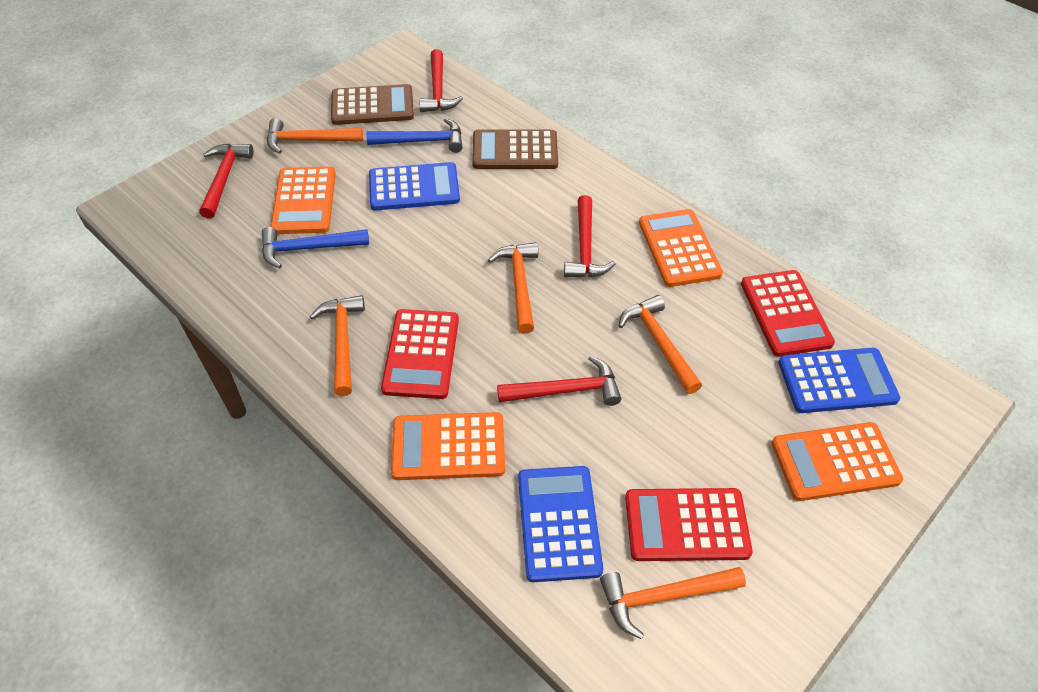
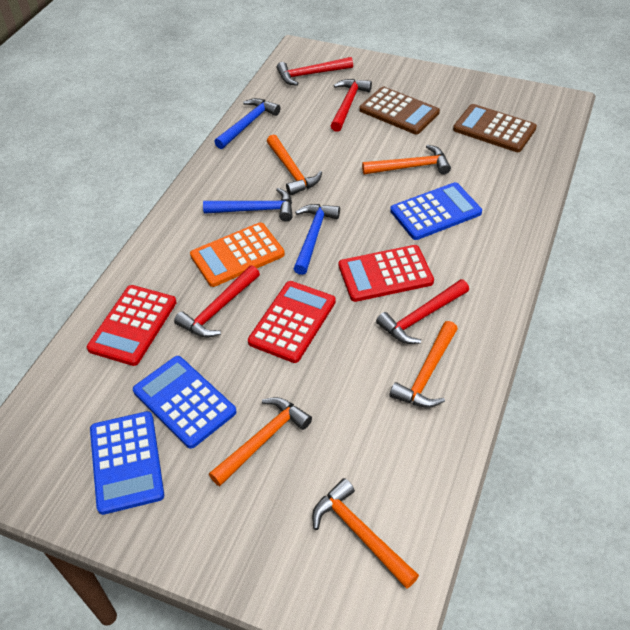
blue hammer: [262,227,369,268] [366,118,463,153] = 2 -> [203,188,293,221] [214,98,280,149] [293,204,340,275] = 3
orange calculator: [270,166,336,234] [391,412,505,480] [639,209,723,287] [772,422,903,501] = 4 -> [190,222,285,287] = 1

